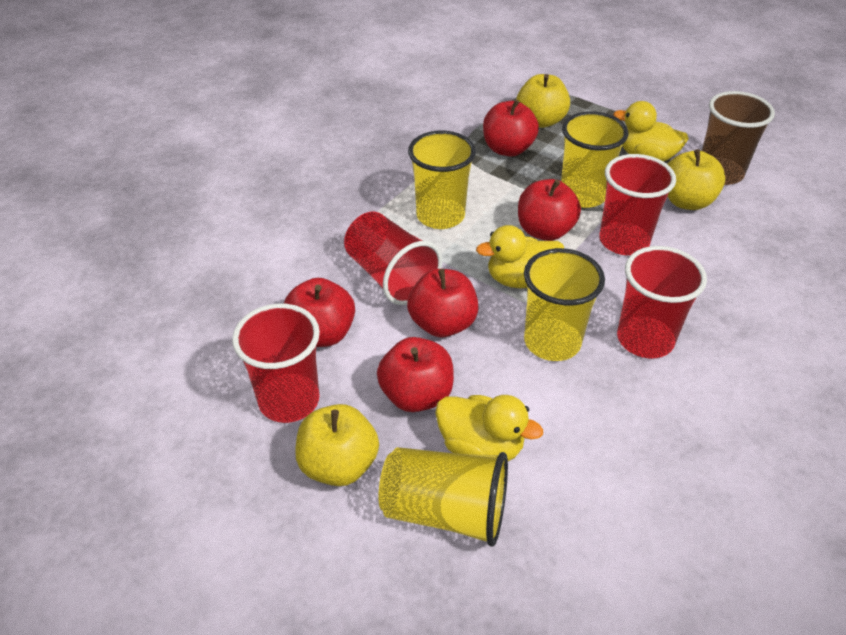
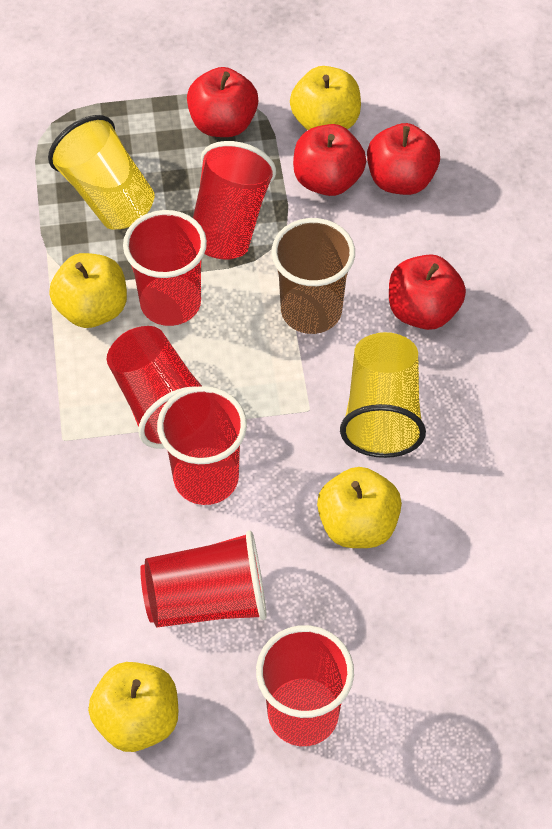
red apple: [284,278,355,347] [377,337,454,412] [407,269,479,337] [483,99,539,157] [518,179,581,241] = 5 -> [187,67,258,137] [293,124,366,196] [367,123,440,195] [389,254,466,330] = 4
red cup: [232,304,320,423] [344,212,442,305] [599,154,676,255] [617,246,707,358] = 4 -> [107,326,202,449] [123,210,207,326] [140,531,267,628] [157,386,247,505] [193,141,276,260] [256,625,354,746] = 6
yellow apple: [295,404,379,486] [516,74,570,128] [667,149,725,210] = 3 -> [49,253,127,328] [88,662,178,752] [290,66,361,130] [317,467,402,548] = 4
yellow cup: [379,447,508,547] [408,131,476,229] [524,248,605,361] [561,111,628,208] = 4 -> [48,115,155,229] [340,332,426,458] = 2
yellow duck: [435,395,543,461] [476,225,564,288] [613,101,689,162] = 3 -> none = 0

